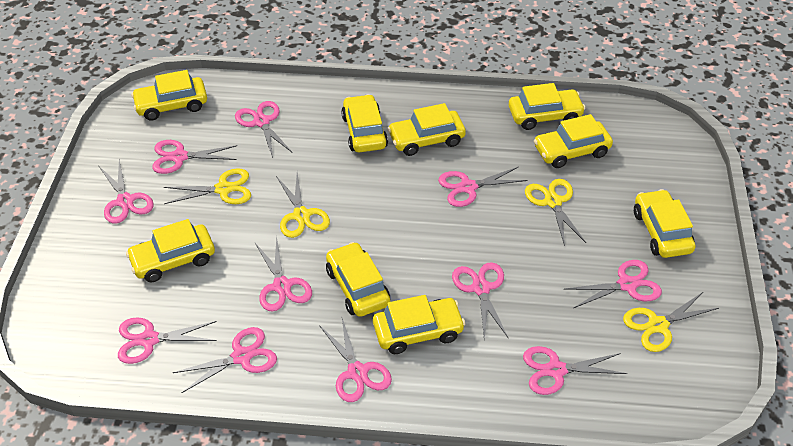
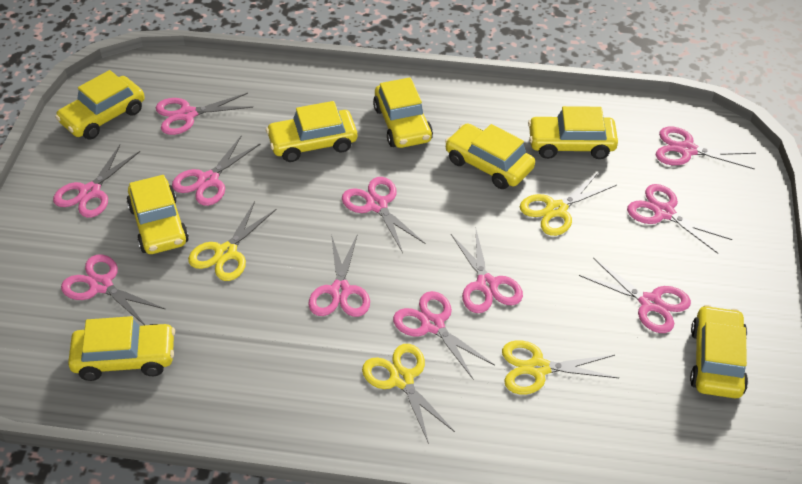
yellow car: [126,219,215,282] [131,70,207,121] [326,242,390,317] [341,94,388,152] [373,295,465,354] [388,103,466,156] [509,83,586,130] [534,114,613,168] [634,189,695,258] = 9 -> [55,70,145,139] [68,316,175,381] [127,175,189,254] [266,101,357,162] [373,77,433,148] [445,123,535,189] [528,106,618,159] [690,305,748,398] = 8

